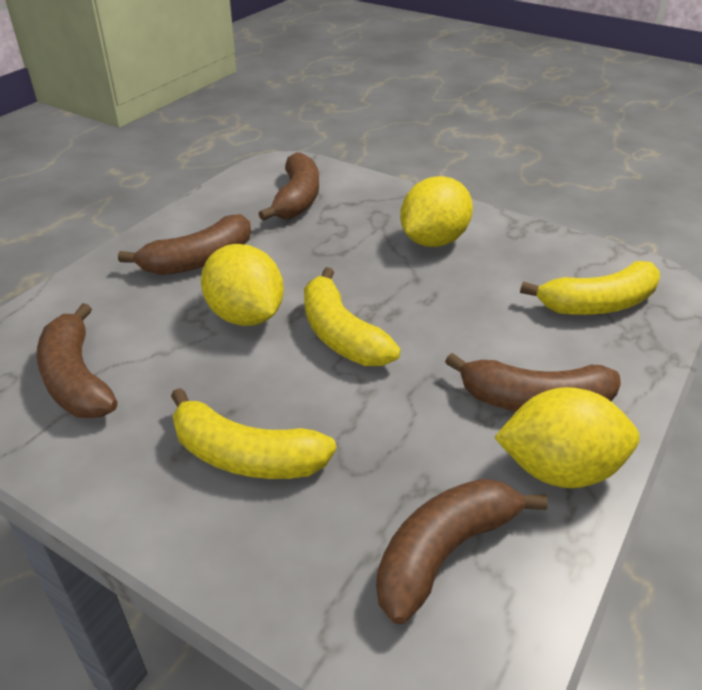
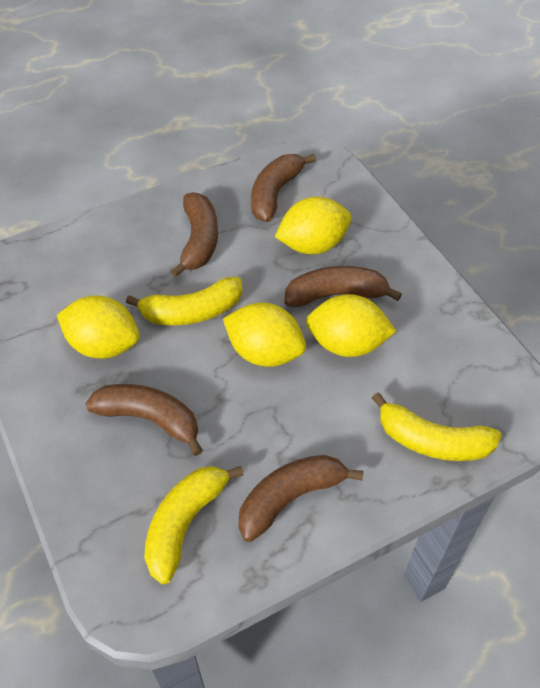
yellow lemon: [201,244,284,326] [400,176,473,247] [494,387,640,488] = 3 -> [57,295,140,359] [223,303,306,367] [275,197,351,254] [306,294,396,357] = 4

